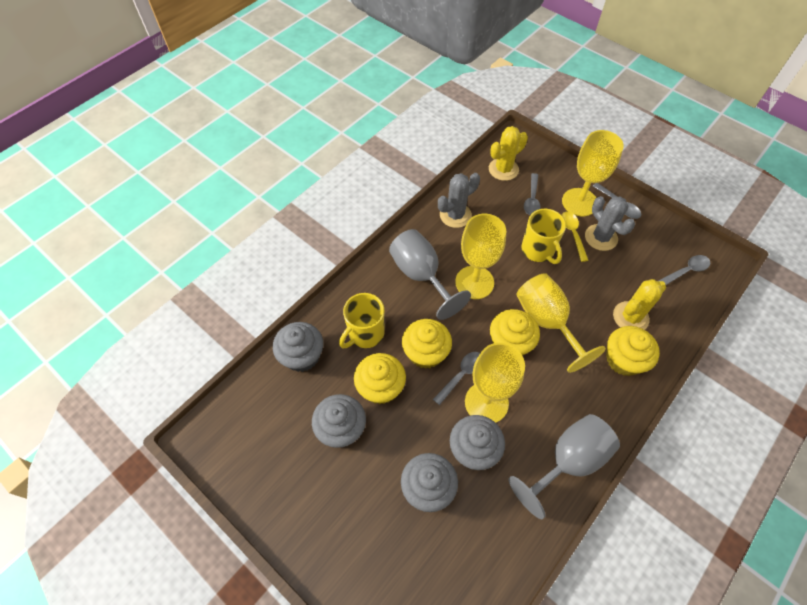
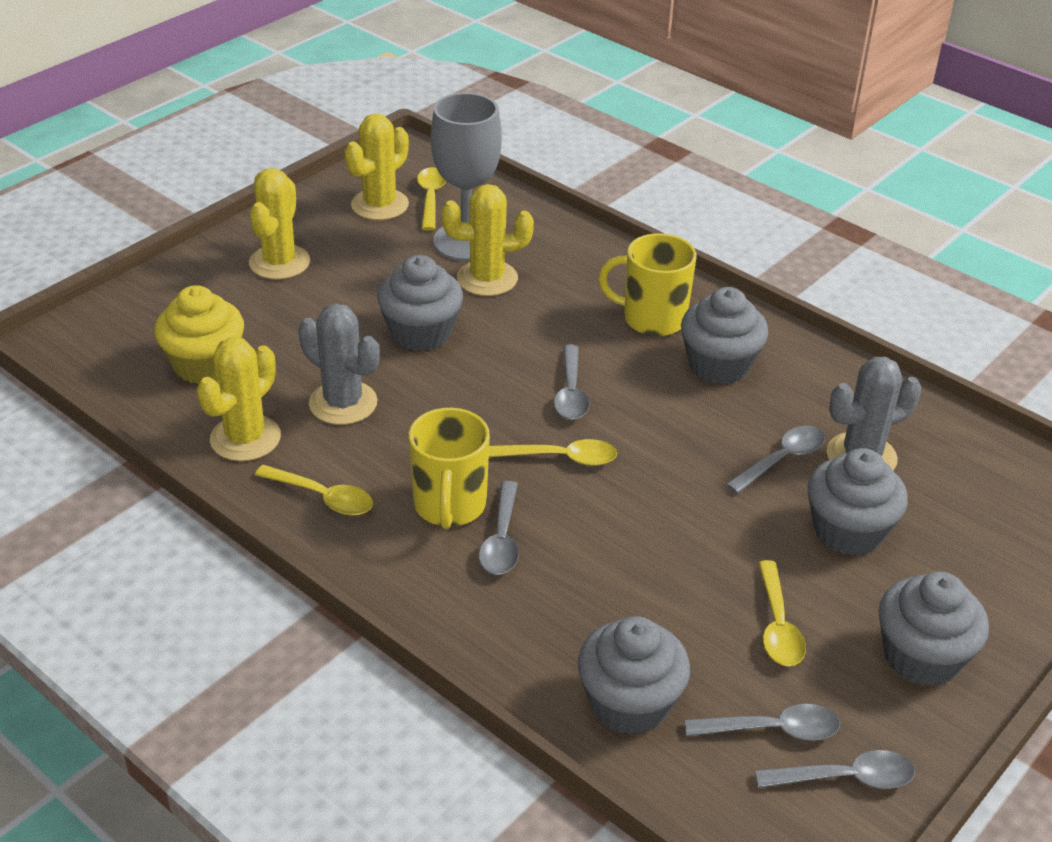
grey cupcake: [273,322,323,372] [312,394,366,448] [401,453,458,512] [450,415,505,470] = 4 -> [377,255,463,351] [578,616,690,735] [681,287,769,384] [807,448,908,556] [878,571,989,686] = 5
grey goblet: [389,229,471,320] [509,414,620,519] = 2 -> [431,93,502,261] = 1
grey spoon: [433,352,480,405] [524,173,541,215] [593,183,641,219] [658,255,710,285] = 4 -> [479,481,519,575] [554,345,590,420] [685,704,840,741] [726,425,825,494] [755,750,915,789] = 5
yellow cactus: [489,126,528,181] [613,279,666,330] = 2 -> [197,337,281,461] [249,168,310,279] [344,113,409,220] [442,184,534,296] = 4
yellow cupcake: [354,353,406,404] [402,319,452,369] [490,309,540,356] [606,326,660,376] = 4 -> [154,285,244,384] = 1
yellow goblet: [455,214,506,299] [465,343,525,423] [516,273,606,373] [562,130,624,216] = 4 -> none = 0
yellow spoon: [562,212,589,262] = 1 -> [255,465,373,516] [417,167,446,231] [489,439,617,466] [758,560,806,666] = 4

